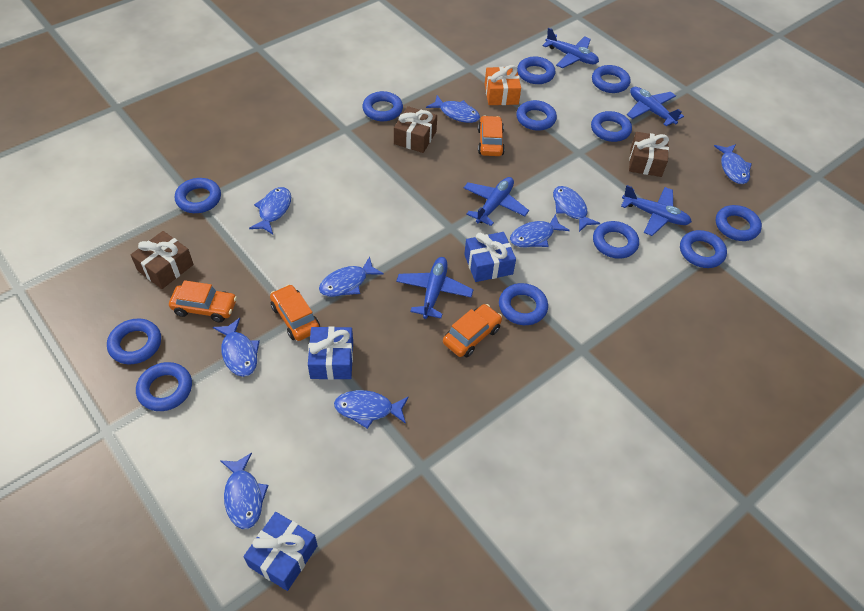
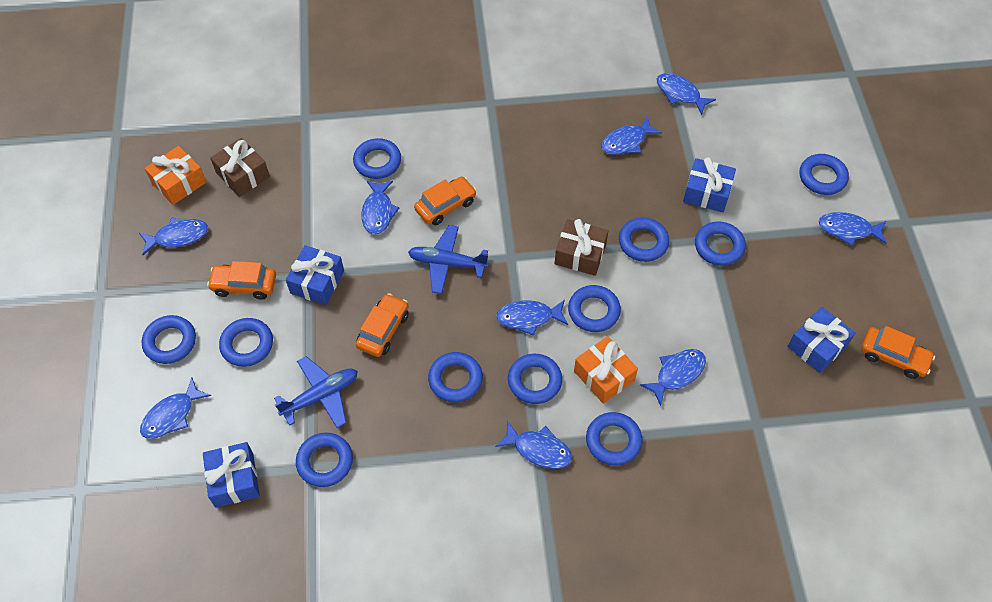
blue gift: [243,512,318,591] [308,326,353,380] [464,232,516,282] = 3 -> [203,442,260,507] [286,245,344,305] [683,157,736,212] [787,307,855,373] = 4
blue plane: [396,257,474,319] [463,177,529,226] [543,28,599,68] [621,185,692,236] [627,87,684,126] = 5 -> [274,356,358,428] [408,225,489,294] = 2
blue ring: [107,318,161,364] [136,362,192,411] [175,178,221,213] [362,91,403,121] [499,283,548,325] [516,100,557,131] [517,56,556,84] [591,111,632,142] [592,65,630,93] [593,221,639,259] [680,230,727,268] [716,205,762,241] = 12 -> [142,315,196,364] [219,318,273,367] [296,433,353,487] [353,138,401,179] [428,352,483,402] [508,354,562,404] [568,285,621,332] [586,412,643,466] [619,218,669,262] [695,221,746,266] [799,154,849,195] = 11
brown gift: [131,231,194,289] [394,106,437,153] [629,132,669,177] = 3 -> [210,138,270,197] [555,219,608,276] = 2
orange gift: [485,65,521,105] = 1 -> [144,146,206,205] [574,336,638,404] = 2

